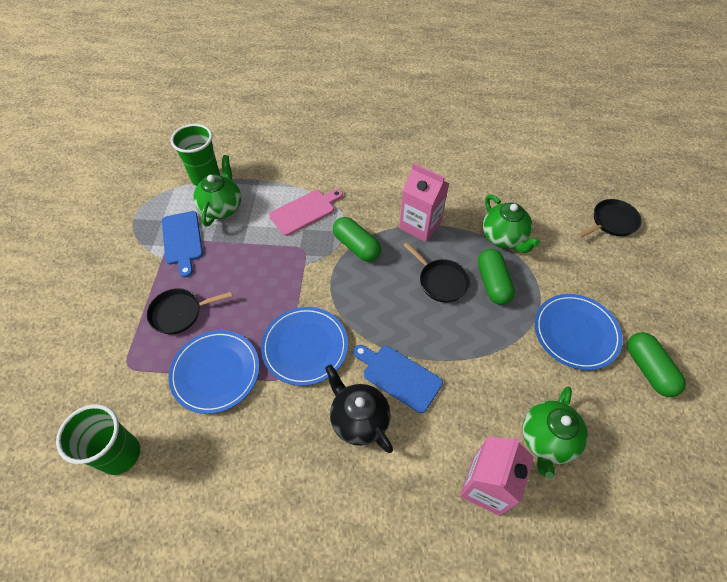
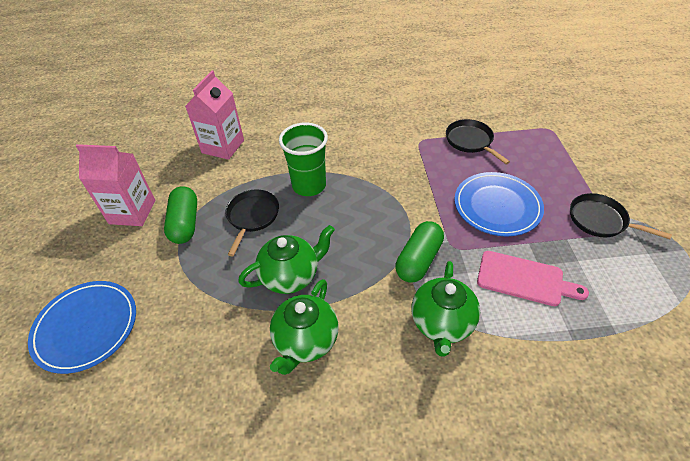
black teapot: [325,365,393,453] = 1 -> none = 0
blue cutting board: [162,211,203,277] [353,345,443,413] = 2 -> none = 0
blue plate: [168,330,259,414] [261,307,348,386] [535,294,623,370] = 3 -> [28,281,136,374] [454,172,544,236] = 2
green capsule: [333,217,381,262] [478,249,515,305] [627,332,686,397] = 3 -> [164,186,197,244] [395,221,444,283] = 2
green cup: [56,404,140,475] [170,124,220,186] = 2 -> [279,122,328,196] = 1

